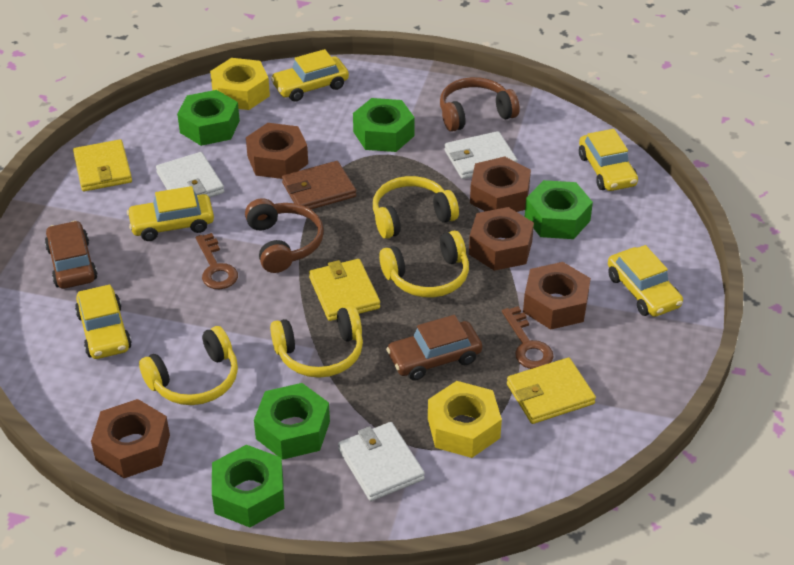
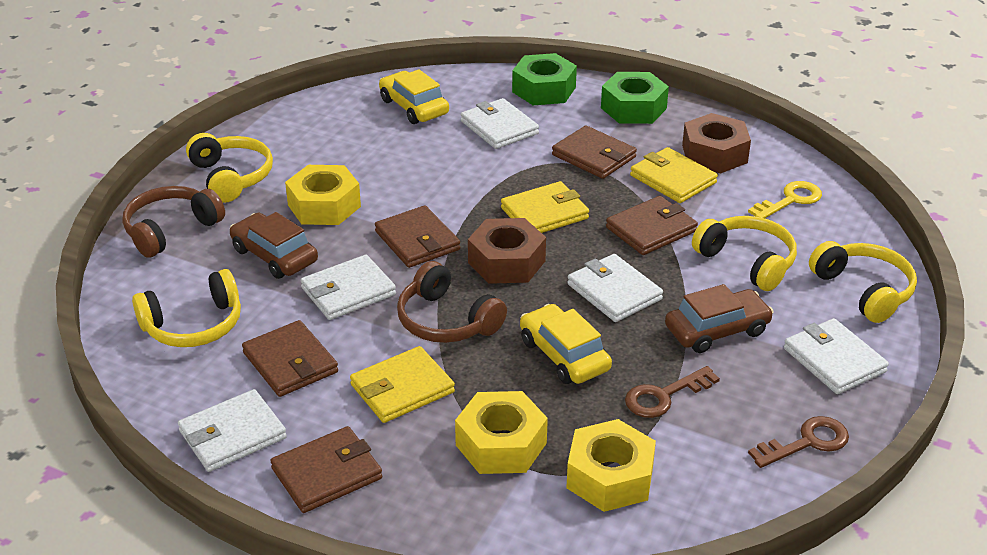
brown nut: [91,399,170,478] [246,123,308,179] [469,207,534,271] [470,157,531,212] [523,262,591,330] = 5 -> [468,218,546,284] [682,113,751,173] = 2
brown wallet: [282,161,356,209] = 1 -> [242,320,338,397] [270,426,382,513] [375,206,460,268] [552,126,637,179] [606,196,698,255] = 5
green nut: [177,90,240,146] [212,445,284,528] [254,383,330,460] [353,98,415,152] [525,180,593,239] = 5 -> [512,53,577,105] [601,72,669,124] = 2
white wallet: [156,152,224,198] [338,422,425,501] [444,131,518,179] = 3 -> [178,389,287,472] [301,255,396,320] [461,98,539,149] [567,254,663,322] [784,318,889,394] = 5
yellow car: [75,284,132,359] [127,186,214,241] [271,49,349,102] [579,129,638,191] [608,245,683,317] = 5 -> [379,69,449,124] [520,304,612,384] = 2
yellow key: none = 0 -> [748,181,822,218] = 1
yellow nut: [210,58,270,110] [428,381,502,458] = 2 -> [285,165,361,225] [455,391,548,474] [566,419,656,512] = 3

